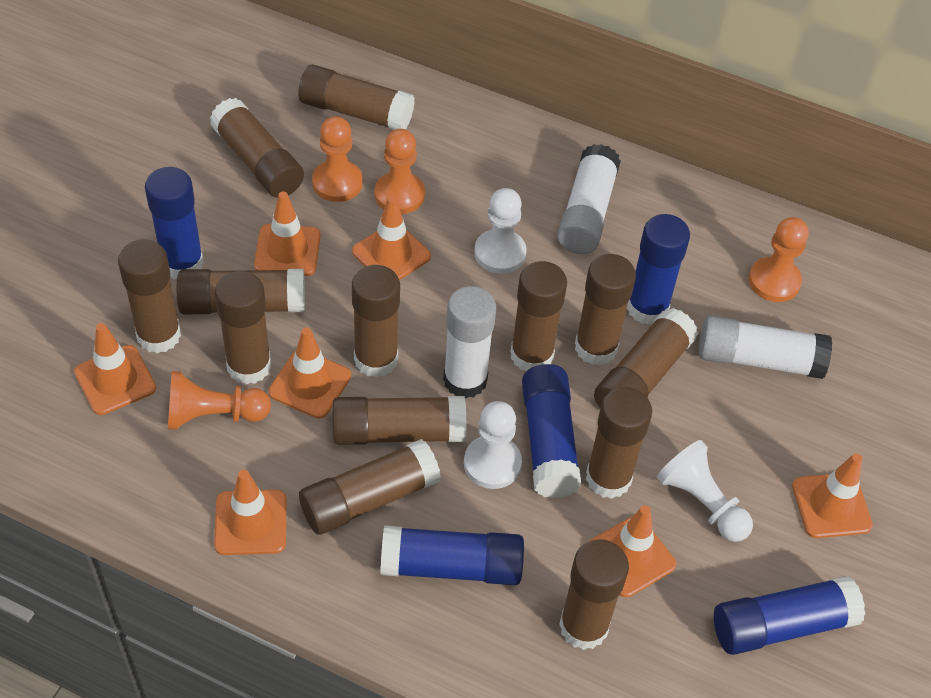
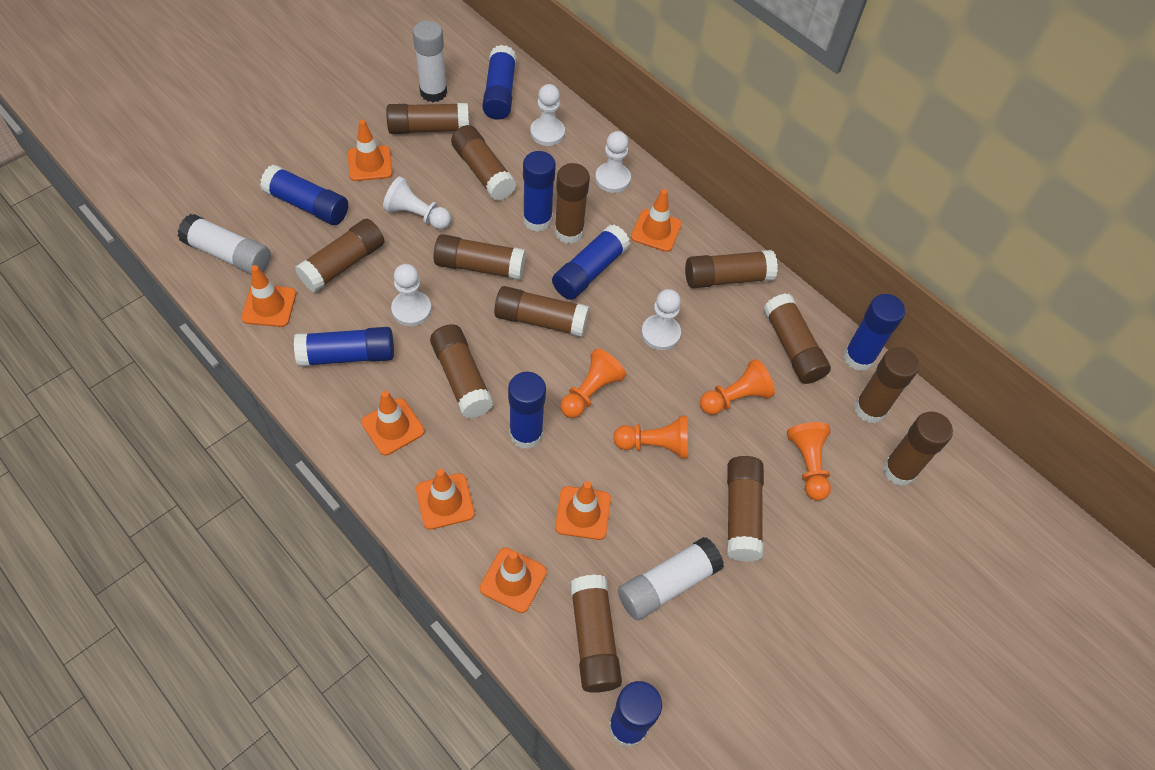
blue glue stick: [145,167,204,279] [380,526,524,585] [522,364,581,498] [627,214,690,325] [714,576,865,655] = 5 -> [260,165,348,225] [294,327,394,367] [482,45,517,120] [508,372,546,449] [523,151,556,232] [552,224,630,300] [609,681,662,747] [844,294,905,371] = 8
white pawn: [464,401,522,489] [474,188,527,274] [657,440,753,542] = 3 -> [383,176,451,229] [391,264,431,326] [530,84,565,146] [595,131,631,193] [641,289,681,350] = 5

